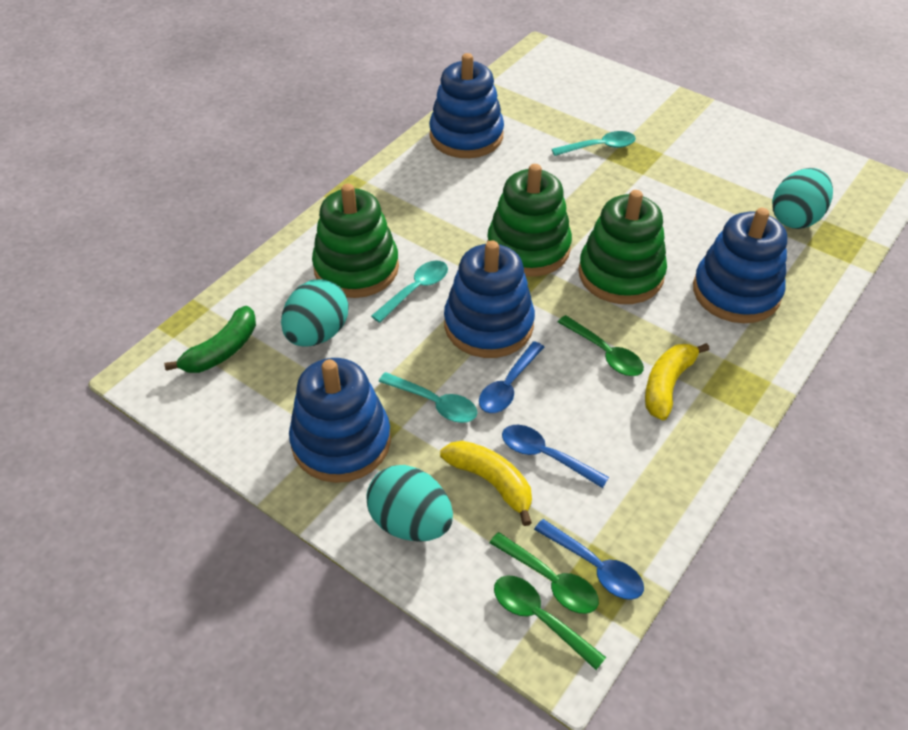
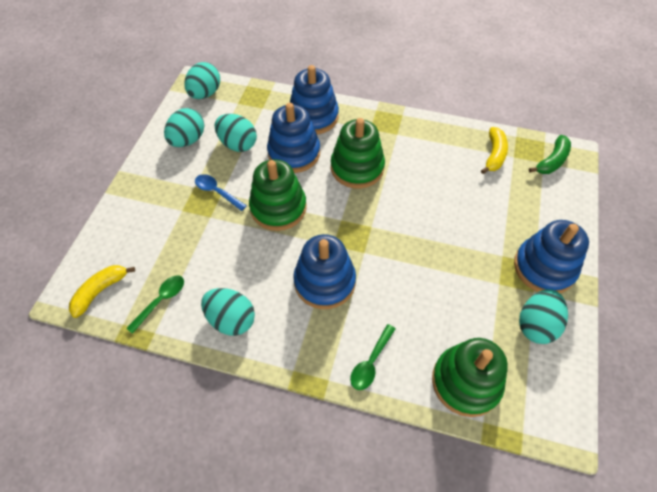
blue spoon: [479,341,544,413] [502,425,609,488] [534,519,644,600] = 3 -> [195,174,247,211] = 1
green spoon: [489,532,599,614] [494,575,606,670] [558,315,644,376] = 3 -> [126,276,184,334] [350,324,395,390] = 2
turquoise egg: [281,279,349,347] [366,465,453,542] [772,168,833,229] = 3 -> [164,108,204,147] [185,62,220,99] [201,288,255,336] [215,114,257,152] [519,289,568,344] = 5
turquoise spoon: [371,260,448,323] [379,372,477,423] [552,131,636,156] = 3 -> none = 0

